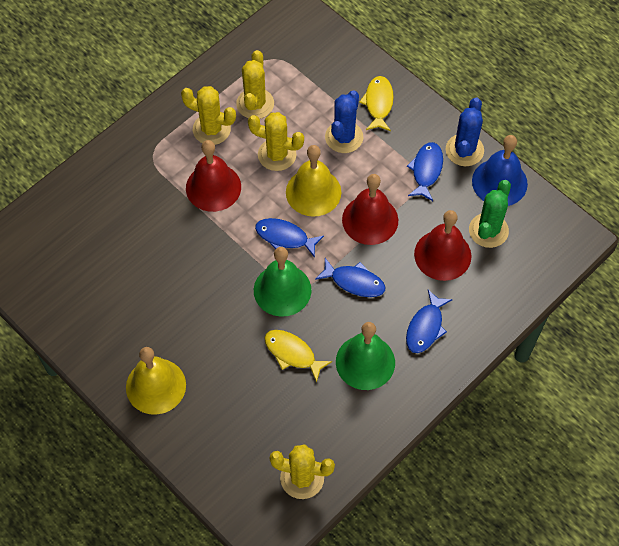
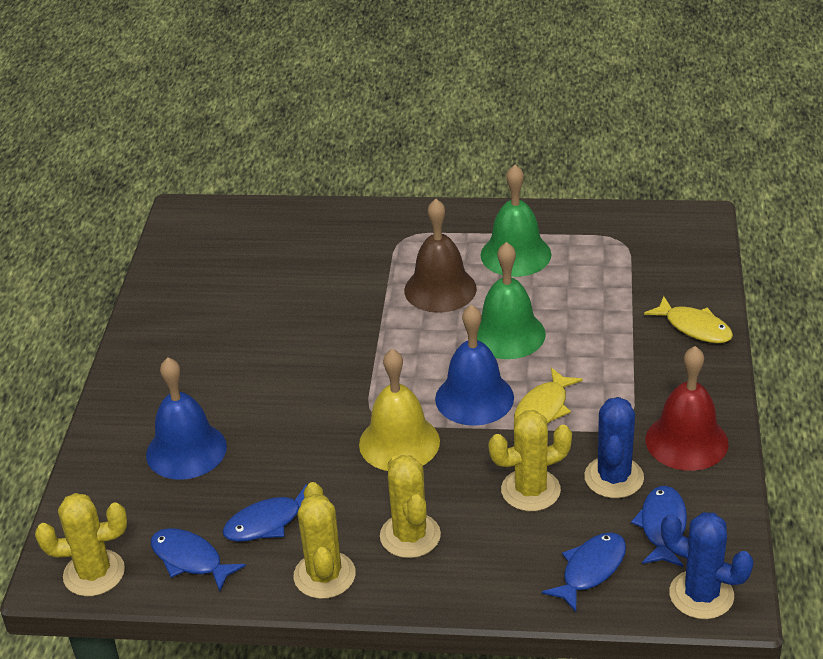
blue bell: [472,135,528,206] = 1 -> [146,357,227,480] [435,305,514,426] = 2
brown bell: none = 0 -> [404,199,477,313] = 1
green cactus: [469,180,511,248] = 1 -> none = 0
red bell: [186,140,241,212] [342,174,398,245] [414,210,471,281] = 3 -> [645,346,729,471] = 1
yellow bell: [126,347,186,415] [286,145,341,217] = 2 -> [359,349,440,471] = 1

